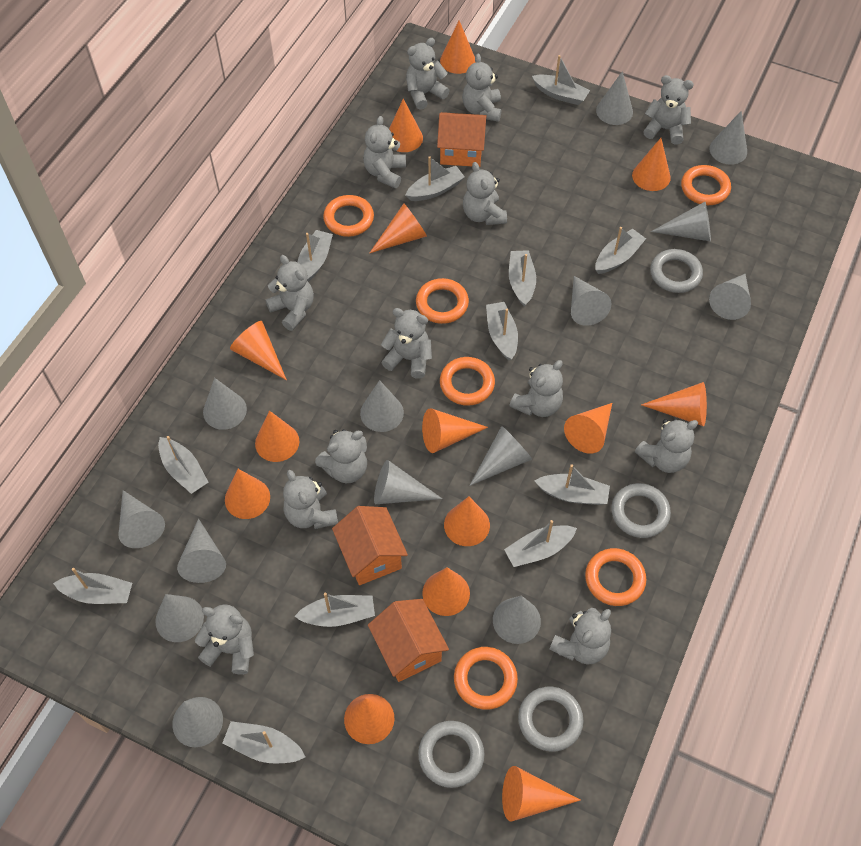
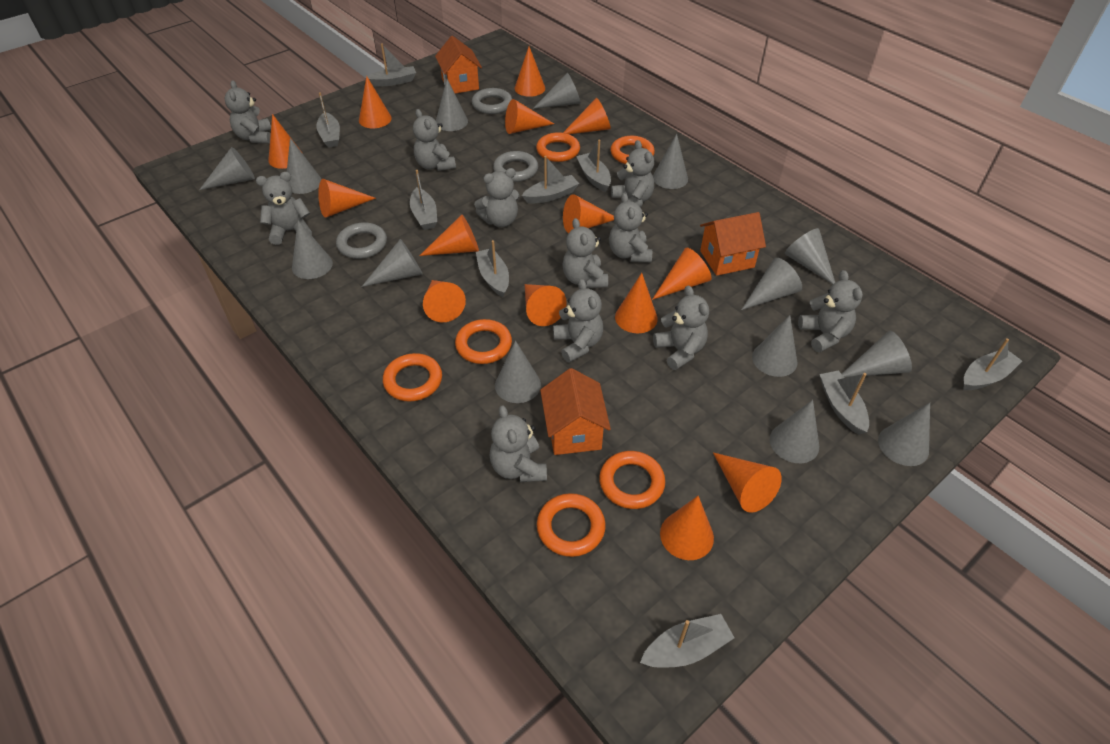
grey boat: [53,568,132,604] [158,436,209,494] [222,721,305,764] [294,593,375,627] [298,230,333,282] [405,156,465,201] [486,302,518,361] [504,520,577,567] [509,250,536,306] [532,55,590,105] [535,464,610,505] [595,227,646,274] = 12 -> [316,92,340,148] [365,43,416,86] [410,170,437,230] [476,240,509,297] [522,156,579,204] [576,140,611,192] [640,614,735,668] [820,371,869,435] [963,338,1022,390] = 9
grey ring: [418,721,485,788] [518,687,583,752] [611,483,671,538] [651,249,703,293] = 4 -> [336,222,387,259] [472,88,512,114] [493,151,538,182] = 3
grey teddy bear: [195,604,254,674] [265,255,314,331] [283,470,338,529] [315,429,367,483] [363,116,406,188] [381,308,432,379] [406,38,450,110] [462,53,501,122] [463,162,507,225] [509,360,563,417] [549,608,611,665] [635,419,698,473] [643,75,694,145] = 13 -> [224,80,271,143] [256,172,312,245] [413,109,456,171] [474,168,520,227] [490,405,547,482] [553,279,603,363] [562,218,608,288] [609,193,652,262] [611,140,654,207] [653,285,709,370] [798,270,863,352] = 11

